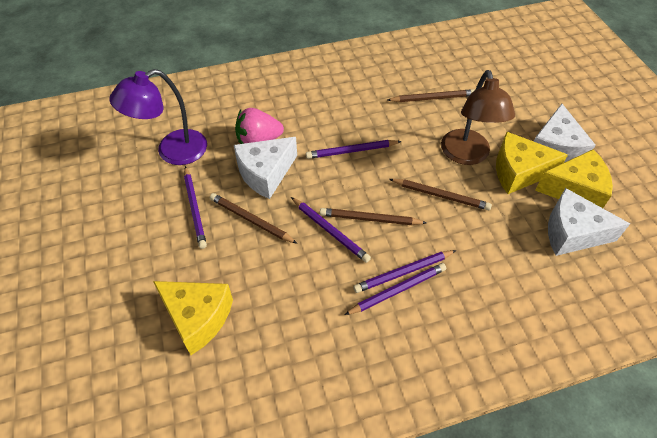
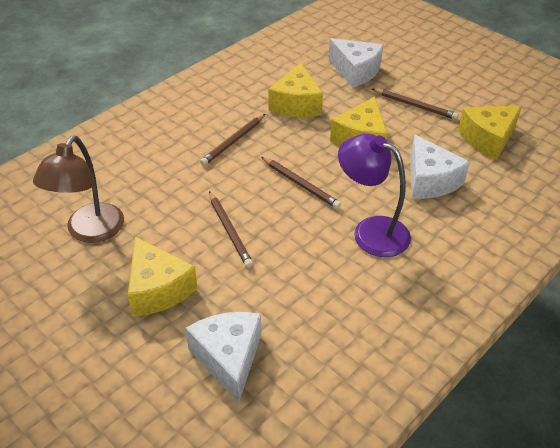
pink strawberry: [235,108,284,144] = 1 -> none = 0
purple pencil: [184,166,207,249] [291,197,371,263] [306,140,402,159] [344,263,446,315] [353,250,456,293] = 5 -> none = 0
yellow cheese: [153,281,233,355] [496,132,568,194] [535,149,613,208] = 3 -> [128,237,197,316] [268,63,323,117] [330,96,387,147] [458,105,522,160] = 4

